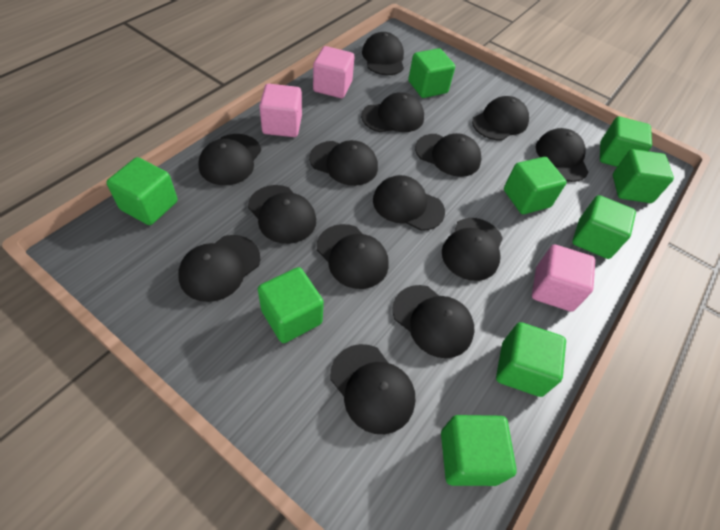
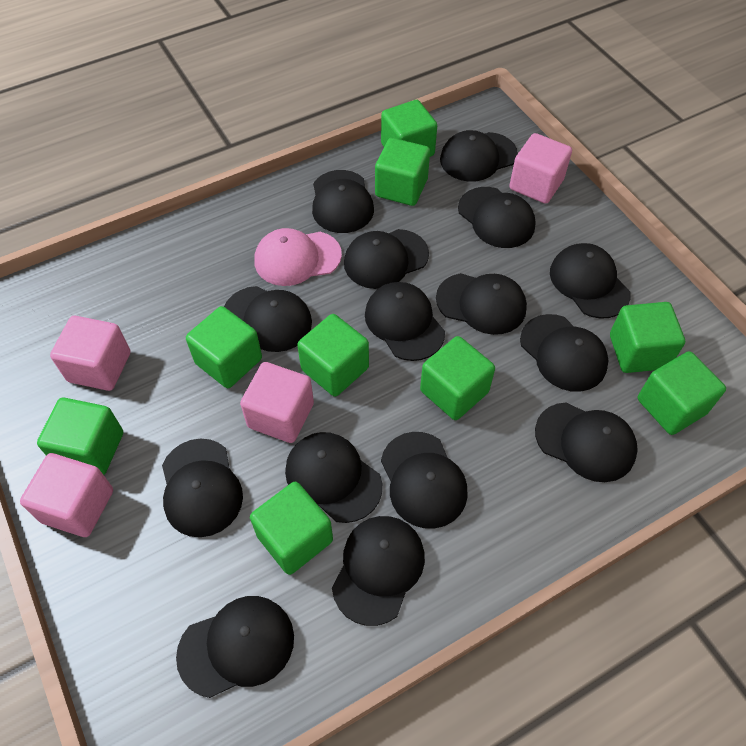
black cap: [178,235,260,302] [198,134,261,185] [248,185,316,244] [309,140,378,186] [317,224,389,289] [330,344,415,434] [361,92,424,132] [362,32,404,75] [373,175,445,231] [392,285,475,358] [415,133,481,177] [442,218,503,281] [472,96,529,141] [536,128,589,182] = 14 -> [162,439,243,537] [176,596,294,698] [224,286,312,352] [285,432,382,523] [312,170,374,233] [332,516,425,626] [344,229,429,289] [365,282,445,361] [381,432,468,529] [436,273,527,335] [440,130,518,182] [458,187,536,248] [520,314,608,392] [535,403,638,482] [550,243,631,319] = 15
pink cap: none = 0 -> [255,228,342,286] = 1
pink cube: [259,84,302,137] [313,46,354,98] [532,244,595,312] = 3 -> [20,453,113,537] [50,316,130,391] [240,362,314,443] [509,133,572,204] = 4

